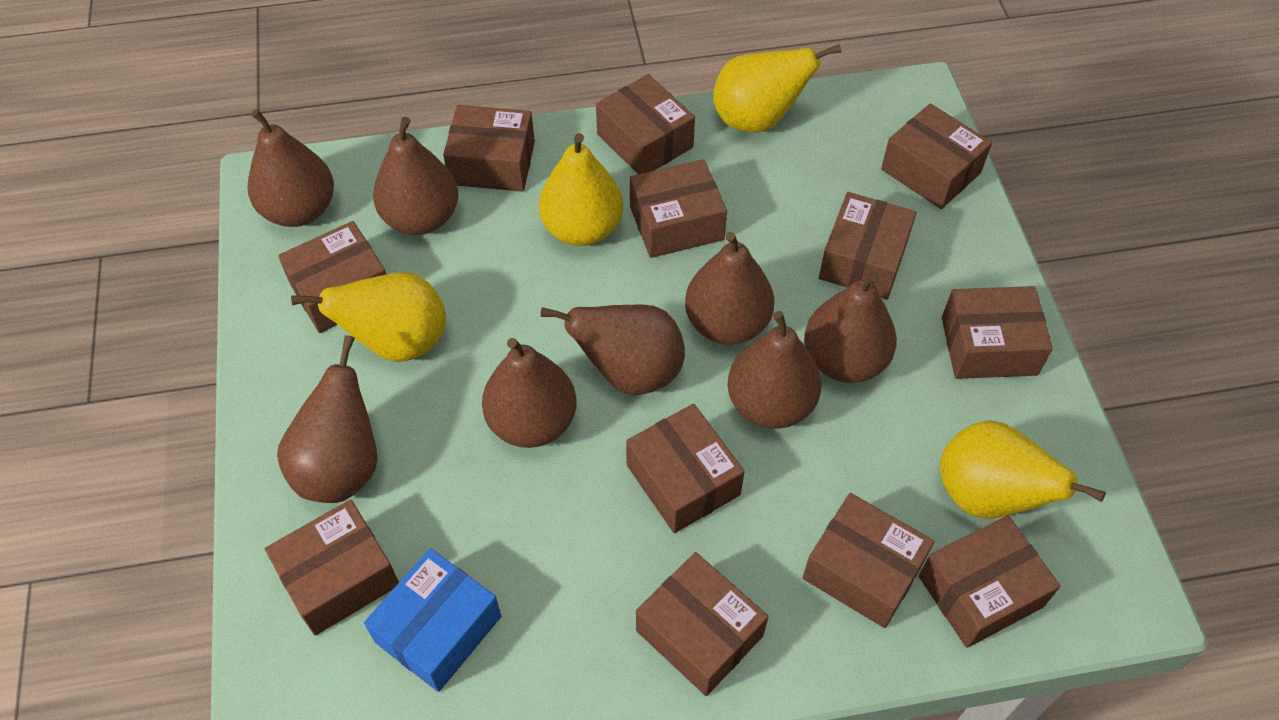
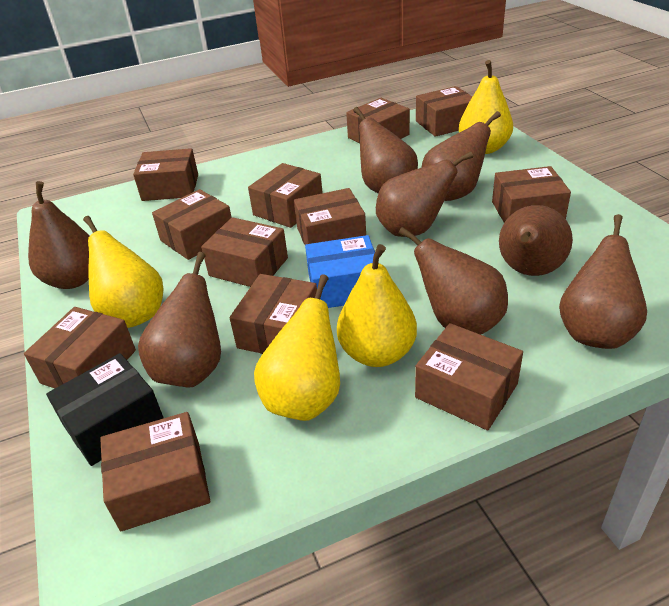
black box: none = 0 -> [46,353,163,466] = 1

